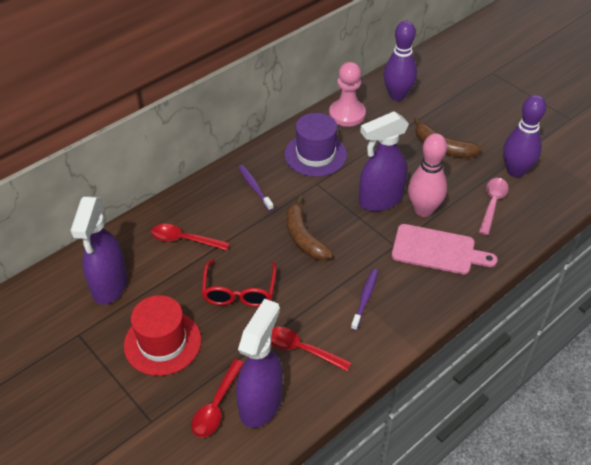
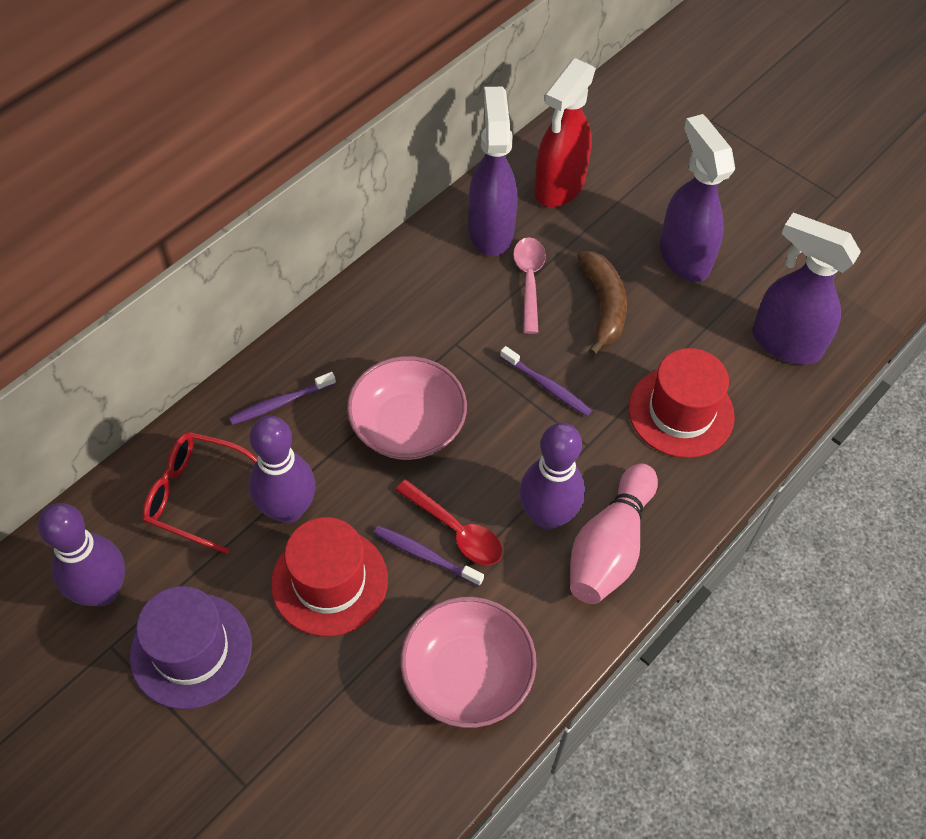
brown banana: [286,196,333,260] [414,117,482,158] = 2 -> [577,251,627,356] = 1
pink bowl: none = 0 -> [347,356,467,460] [400,597,537,728] = 2
pink cutting board: [392,224,498,274] = 1 -> none = 0
pink pawn: [329,62,366,127] = 1 -> none = 0
purple bowling pin: [383,21,417,101] [503,95,546,177] = 2 -> [38,503,125,607] [249,416,315,524] [520,423,585,530] = 3
purple toothbrush: [238,165,274,211] [351,269,378,331] = 2 -> [229,372,336,425] [374,526,484,586] [500,346,592,416] = 3
red hat: [124,295,201,376] = 1 -> [271,517,388,636] [629,348,735,458] = 2
red spoon: [151,224,230,250] [191,359,244,438] [271,327,352,371] = 3 -> [396,479,503,565] = 1
red spray bottle: none = 0 -> [534,58,596,207] = 1

